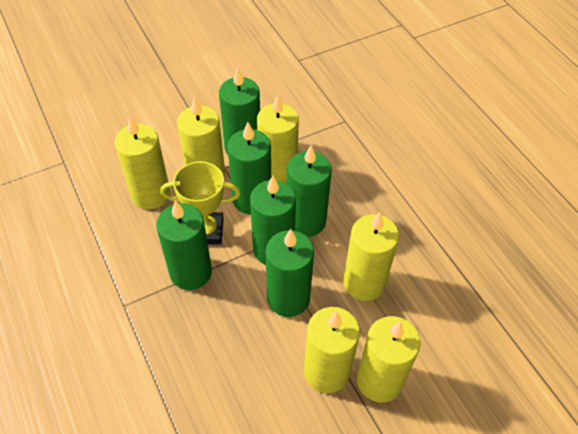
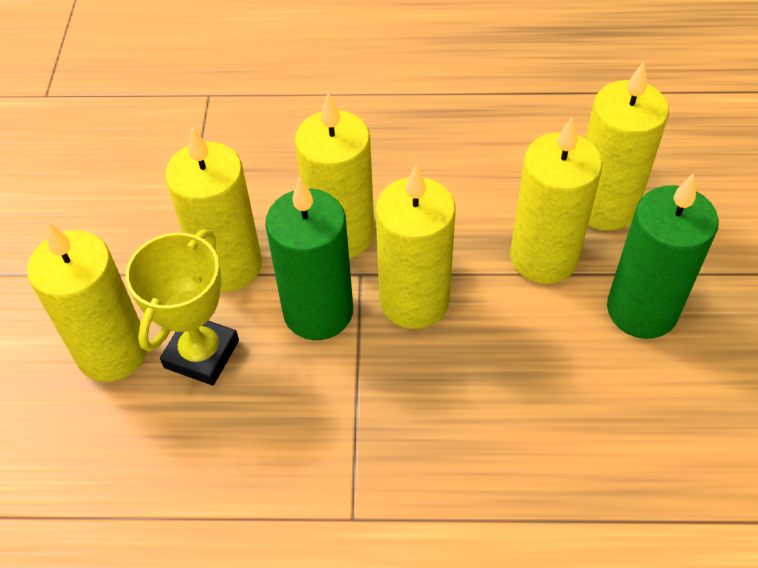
green candle: [156,200,212,290] [219,67,260,155] [227,122,271,215] [250,176,296,265] [266,229,314,317] [287,145,332,237] = 6 -> [265,177,353,340] [607,173,719,339] = 2

